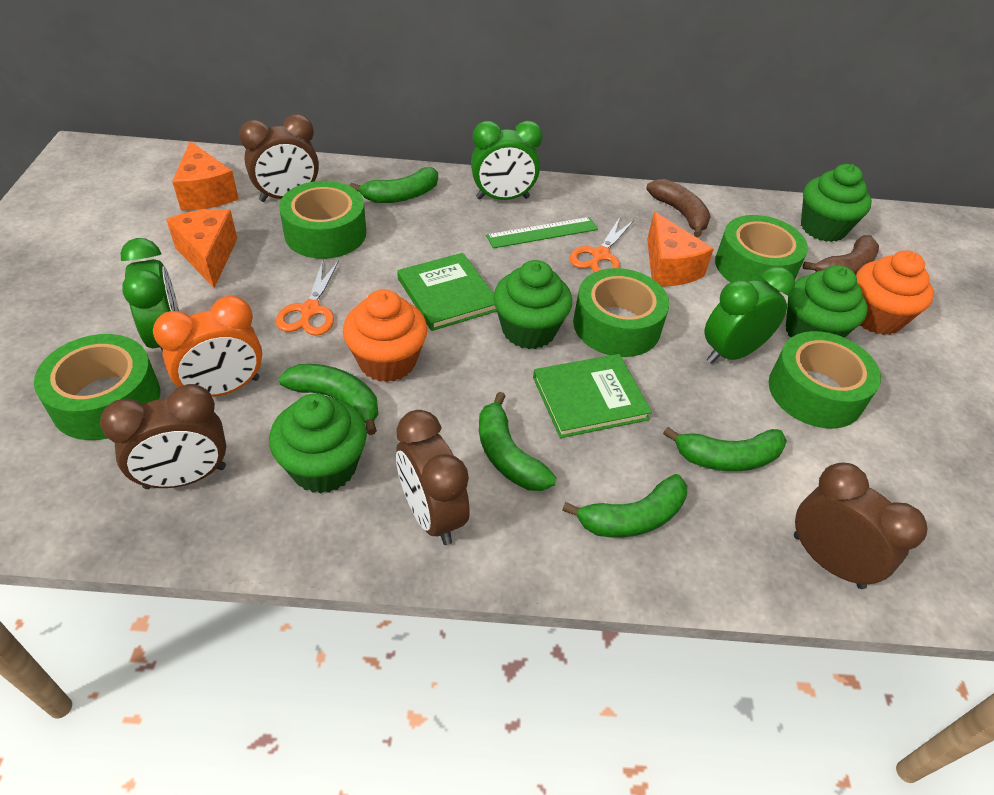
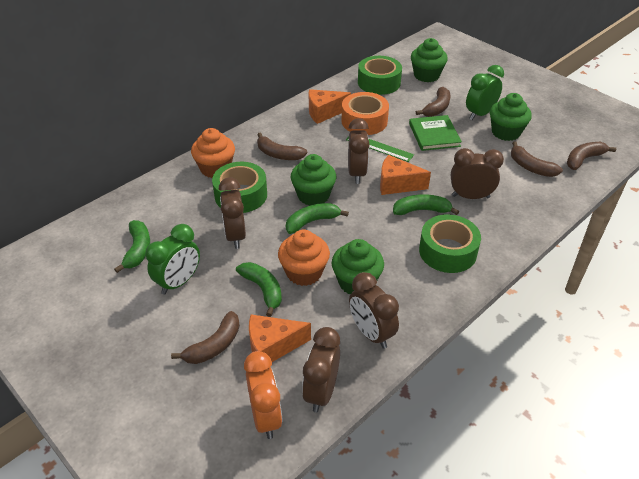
brown banana: [646,179,711,238] [803,235,879,275] = 2 -> [171,311,240,364] [257,132,307,160] [416,87,450,117] [511,141,563,177] [567,142,616,170] = 5
brown clock: [100,384,226,489] [239,114,319,202] [396,410,470,545] [794,463,927,589] = 4 -> [219,177,246,249] [302,327,340,413] [348,118,370,184] [349,272,399,349] [451,148,504,199] = 5
green banana: [279,364,378,435] [349,167,438,203] [479,392,557,491] [562,474,687,537] [663,427,787,471] = 5 -> [114,220,150,273] [236,262,282,317] [286,203,349,234] [393,194,459,215] = 4
green book: [397,253,497,331] [533,354,652,438] = 2 -> [409,115,462,151] = 1
green clock: [120,238,179,353] [471,120,543,200] [704,266,795,364] = 3 -> [145,224,200,295] [466,65,504,120] = 2
green tape: [34,334,160,440] [279,181,366,259] [573,268,669,357] [715,215,808,292] [769,331,881,428] = 5 -> [212,162,267,213] [358,56,402,95] [419,214,481,273] = 3
orange scissors: [276,260,339,336] [569,217,634,272] = 2 -> none = 0
orange tape: none = 0 -> [342,92,389,135] = 1

